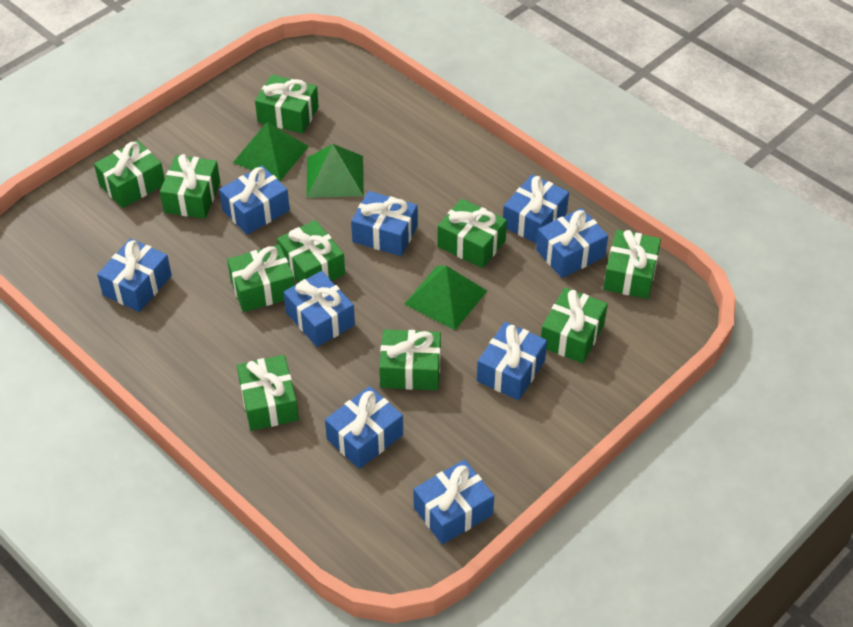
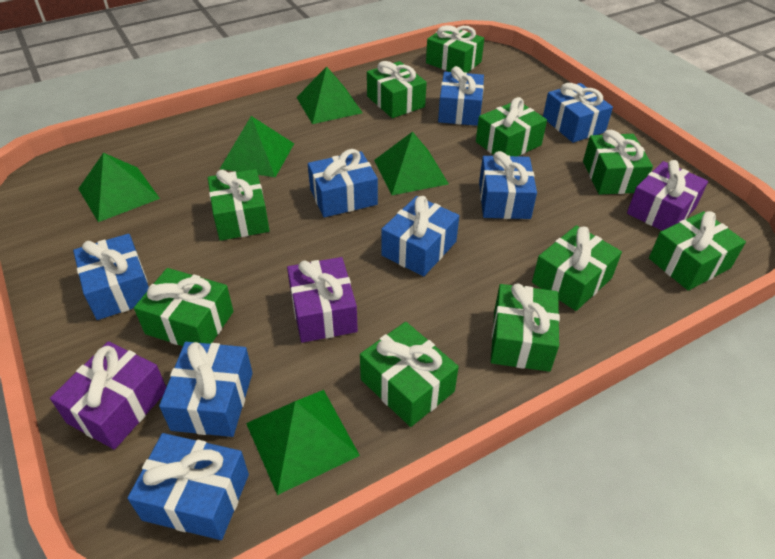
blue gift: [97,238,172,312] [219,165,290,235] [283,271,355,347] [325,386,403,469] [351,191,418,256] [413,459,494,545] [477,322,547,400] [503,174,569,244] [536,208,608,278] = 9 -> [73,234,149,320] [128,433,249,540] [159,342,253,437] [308,149,378,217] [381,196,459,277] [438,66,484,126] [479,151,537,219] [543,83,613,143] = 8
green pyramid: [233,122,309,181] [307,144,364,198] [404,266,487,330] = 3 -> [78,153,160,222] [220,116,294,177] [246,390,360,495] [296,66,363,124] [374,132,449,195] = 5
purple gift: none = 0 -> [50,341,166,450] [287,257,358,343] [627,160,708,231] = 3

